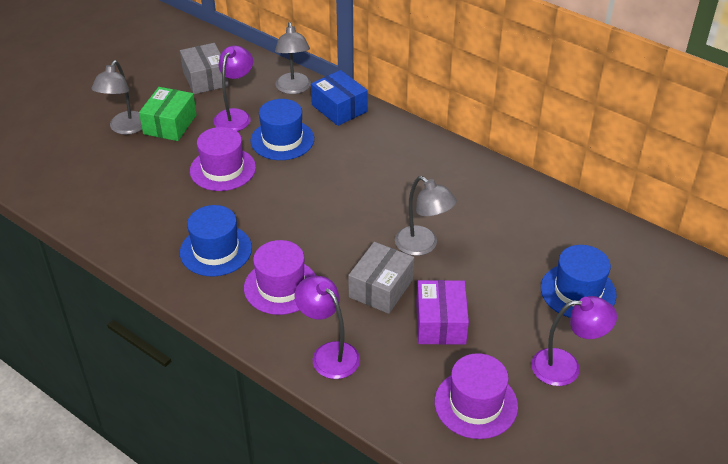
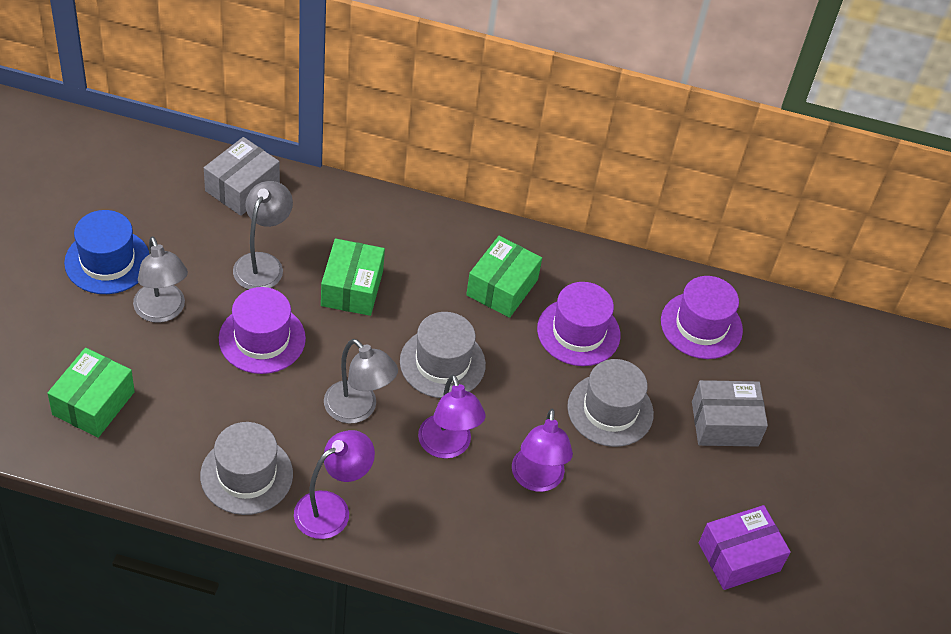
blue box: [311,70,367,126] = 1 -> none = 0
blue hat: [180,205,252,276] [250,99,314,160] [541,245,617,318] = 3 -> [64,210,149,294] = 1
green box: [139,87,197,141] = 1 -> [48,348,135,438] [321,239,385,316] [466,236,542,318] = 3
grey hat: none = 0 -> [200,422,293,515] [400,312,486,398] [567,359,654,447] = 3

